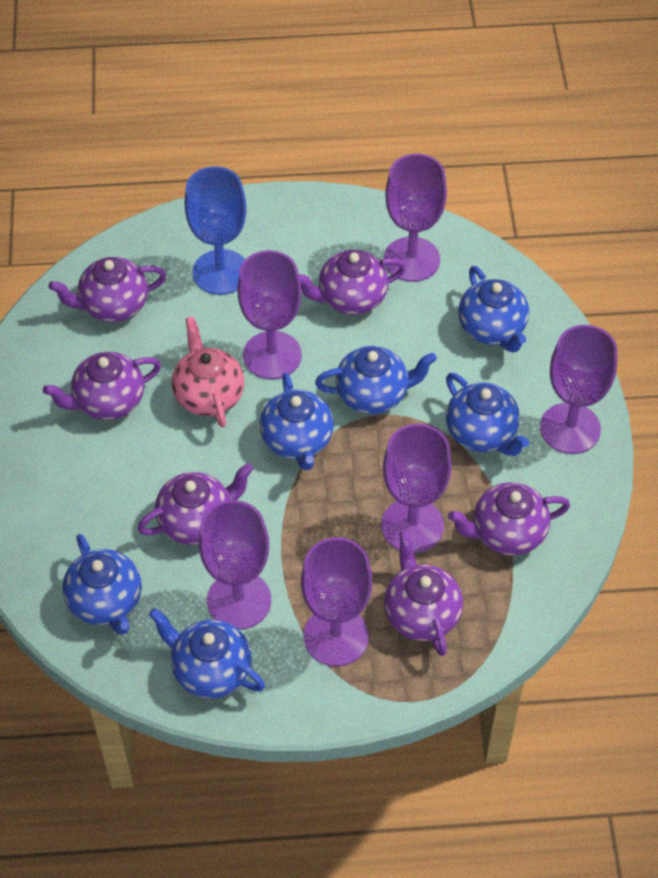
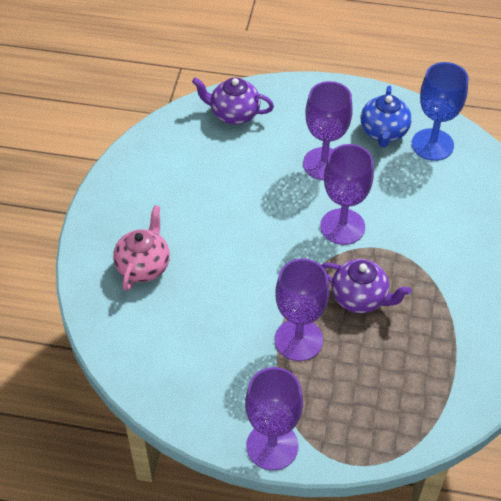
blue teapot: [63,534,142,635] [149,608,265,698] [260,373,334,470] [315,346,437,414] [446,373,529,456] [458,266,529,353] = 6 -> [361,86,412,147] = 1
purple goblet: [199,500,271,629] [237,250,302,379] [301,537,372,666] [381,424,452,553] [384,154,447,282] [540,325,617,454] = 6 -> [245,367,303,470] [275,259,329,361] [303,81,353,180] [320,144,374,245] = 4
purple teapot: [43,352,161,420] [49,257,166,322] [138,463,253,545] [299,250,406,315] [384,530,463,656] [448,482,570,556] = 6 -> [192,77,274,125] [321,259,411,313] = 2

